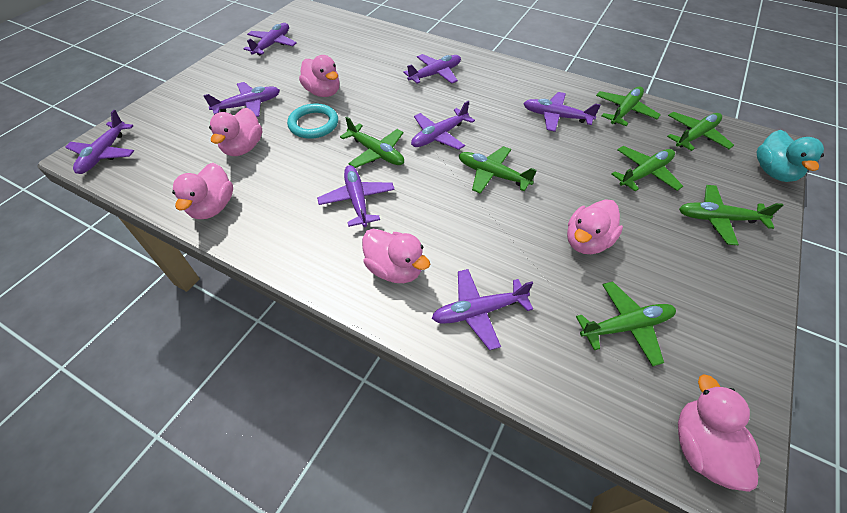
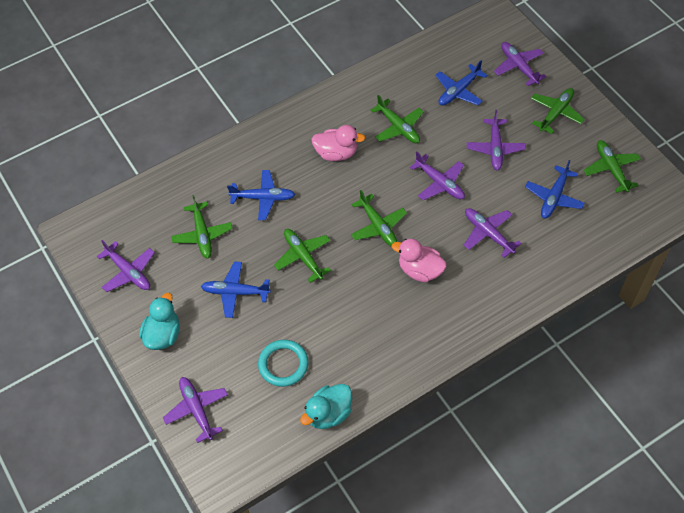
blue plane: none = 0 -> [201,261,271,318] [227,170,295,220] [435,60,488,106] [525,160,585,219] = 4
green plane: [340,116,404,168] [459,146,537,194] [576,282,676,367] [596,87,661,126] [612,146,683,191] [667,112,734,151] [679,185,783,245] = 7 -> [171,195,233,259] [274,229,331,283] [351,190,407,247] [371,95,423,143] [531,88,585,134] [584,140,641,193] = 6
pink duck: [172,163,233,219] [209,108,262,156] [299,55,340,97] [362,229,430,283] [567,199,623,254] [678,374,761,492] = 6 -> [311,125,365,161] [392,239,447,282] = 2
purple plane: [65,110,134,174] [203,82,280,117] [244,23,297,55] [317,165,395,227] [403,54,461,84] [411,101,475,150] [432,269,533,350] [523,92,601,132] = 8 -> [97,240,155,292] [163,377,228,443] [409,152,465,200] [464,208,522,258] [467,110,526,171] [494,42,546,86] = 6
turquoise duck: [757,130,824,182] = 1 -> [139,293,180,350] [300,384,352,429] = 2

